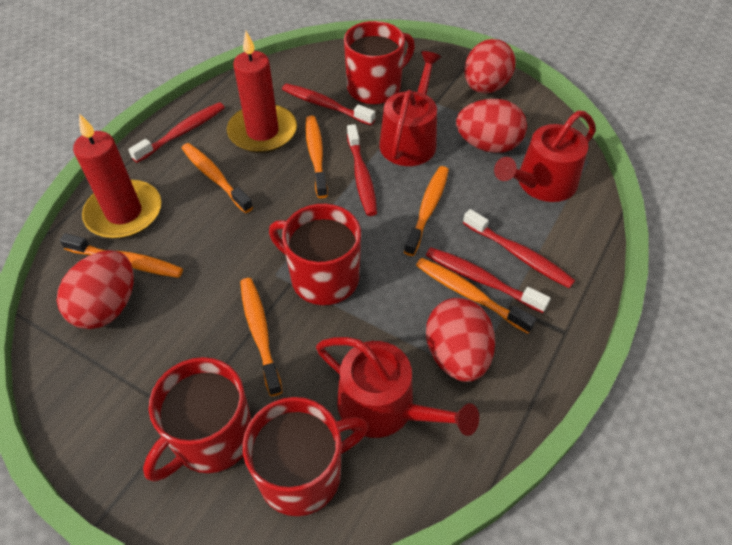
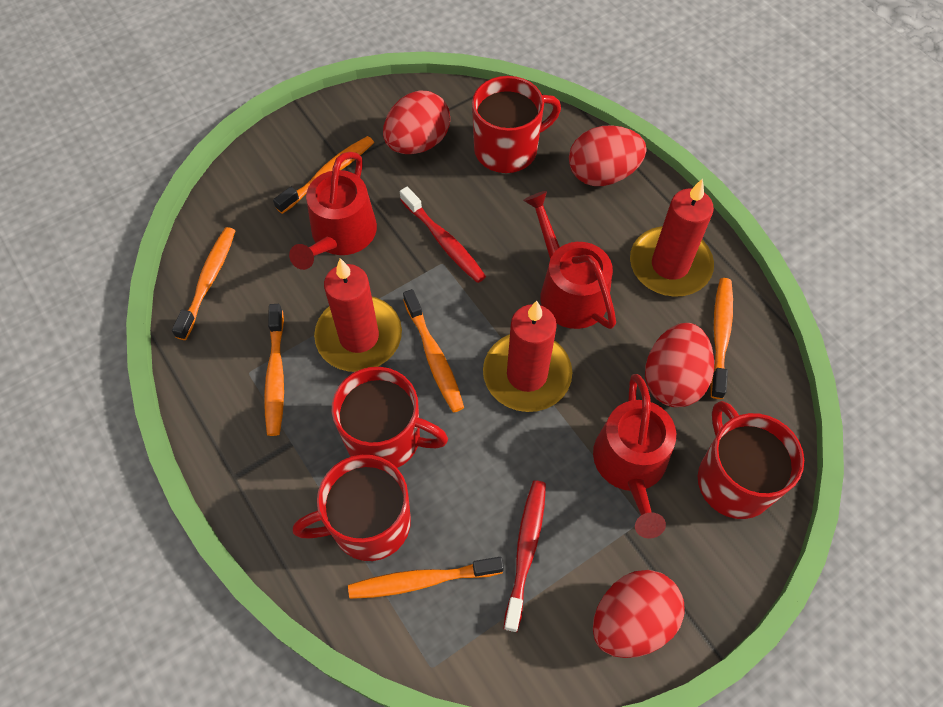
red candle: [73,113,161,239] [227,31,297,153] = 2 -> [314,258,402,372] [483,301,572,412] [630,179,714,297] = 3
red toothbrush: [128,102,225,163] [282,83,375,125] [347,124,377,216] [426,248,551,313] [463,209,575,288] = 5 -> [400,187,486,283] [504,480,546,632] = 2

